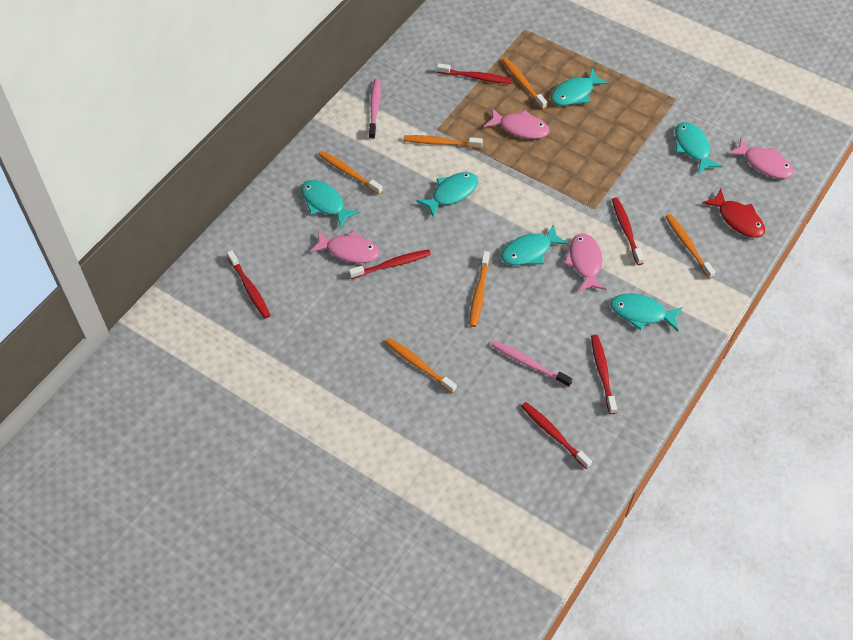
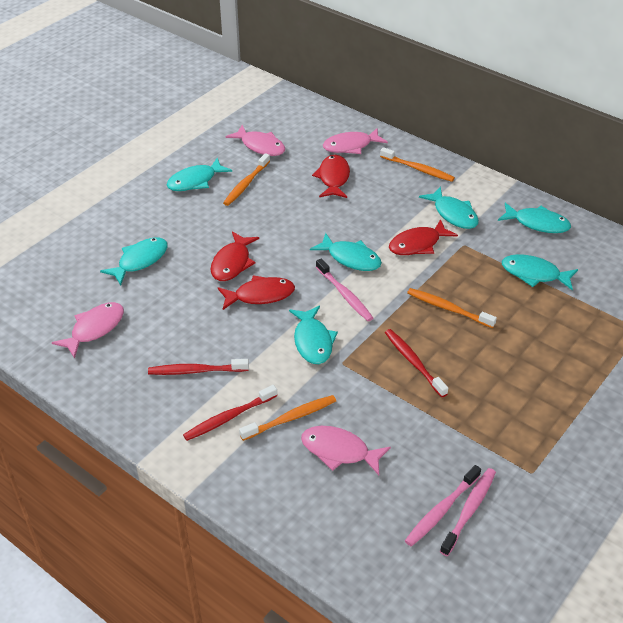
orange toothbrush: [318,151,383,194] [385,338,457,393] [403,135,483,148] [469,251,490,327] [502,57,547,109] [665,214,716,279] = 6 -> [223,153,270,206] [239,395,336,441] [380,147,455,182] [407,288,497,328] = 4
pink toothbrush: [369,79,381,139] [491,340,573,388] = 2 -> [316,259,373,321] [405,465,481,546] [440,468,496,556] = 3
red fish: [702,189,765,238] = 1 -> [211,231,259,281] [218,275,295,310] [312,155,350,198] [389,219,458,255] = 4
red toothbrush: [227,250,271,319] [349,249,431,279] [437,63,512,84] [521,402,592,469] [591,335,617,414] [612,197,644,265] = 6 -> [148,359,249,375] [183,385,277,441] [385,329,448,397] = 3
turquoise fish: [301,180,360,229] [416,172,478,218] [501,224,569,265] [551,68,609,106] [610,294,683,331] [675,122,722,174] = 6 -> [100,237,168,285] [167,158,232,191] [289,306,338,364] [310,233,382,271] [419,186,479,229] [498,203,571,233] [502,254,578,290] = 7

